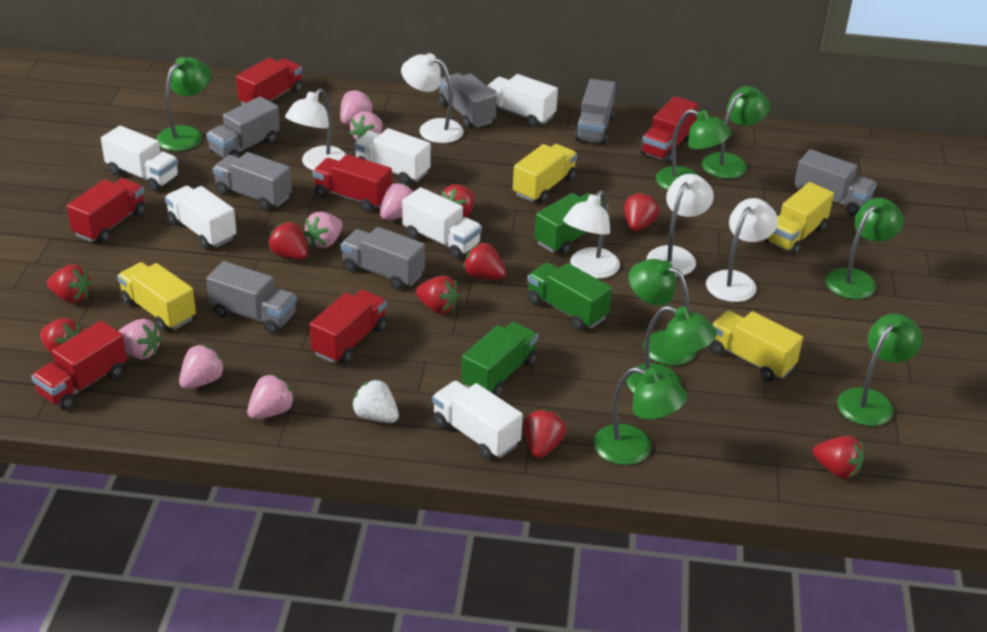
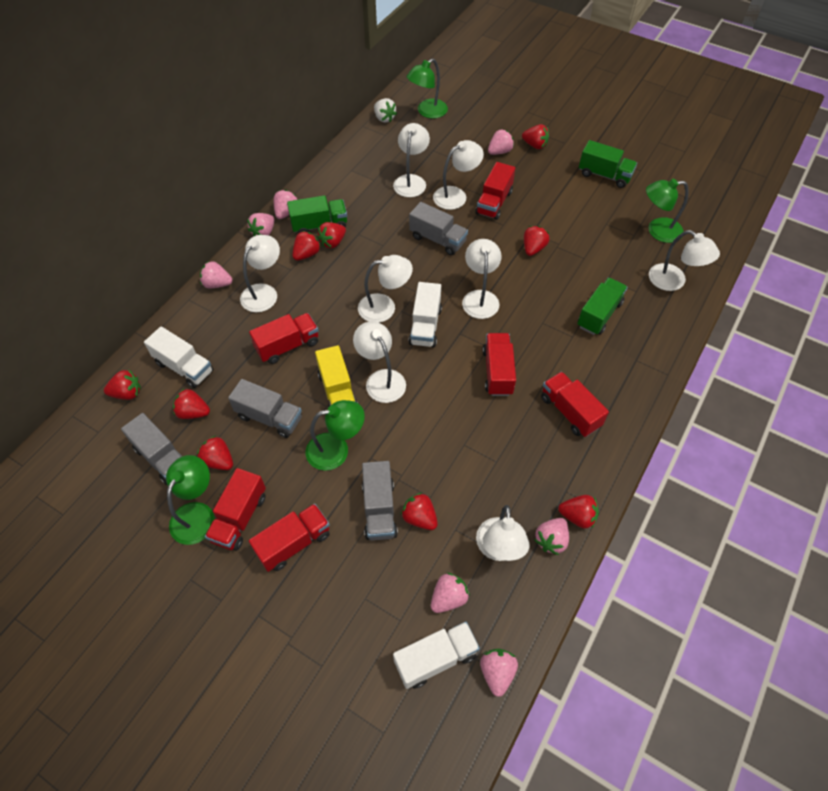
green lamp: [156,57,211,151] [594,367,687,465] [626,306,717,393] [628,259,696,366] [656,109,731,190] [702,86,770,179] [825,198,904,299] [837,313,922,426] = 8 -> [166,455,215,545] [306,400,365,471] [407,59,448,119] [646,179,689,243] = 4
grey truck: [206,96,280,158] [206,261,297,334] [213,152,292,210] [341,227,425,290] [438,73,497,128] [575,79,616,145] [794,149,877,215] = 7 -> [121,413,182,485] [228,379,302,438] [362,461,398,541] [409,202,468,255] = 4
white lamp: [285,88,346,170] [401,53,464,143] [563,190,620,279] [647,174,714,276] [706,198,778,302] = 5 -> [240,235,280,312] [353,321,406,403] [358,255,413,323] [393,123,430,197] [433,140,484,210] [462,239,502,319] [476,505,529,561] [649,230,720,291] = 8
white truck: [101,126,179,191] [165,186,236,249] [354,128,431,185] [402,187,482,259] [432,381,523,460] [487,74,558,127] = 6 -> [144,326,214,388] [393,622,480,689] [409,282,442,348] = 3
yellow truck: [117,262,196,331] [513,144,577,203] [710,311,803,381] [765,182,834,255] = 4 -> [315,345,358,408] = 1

